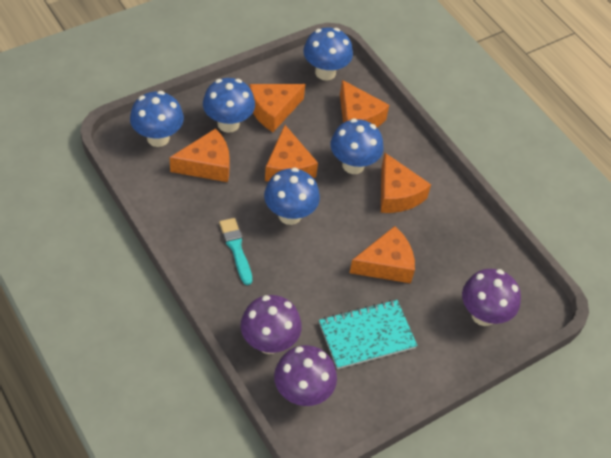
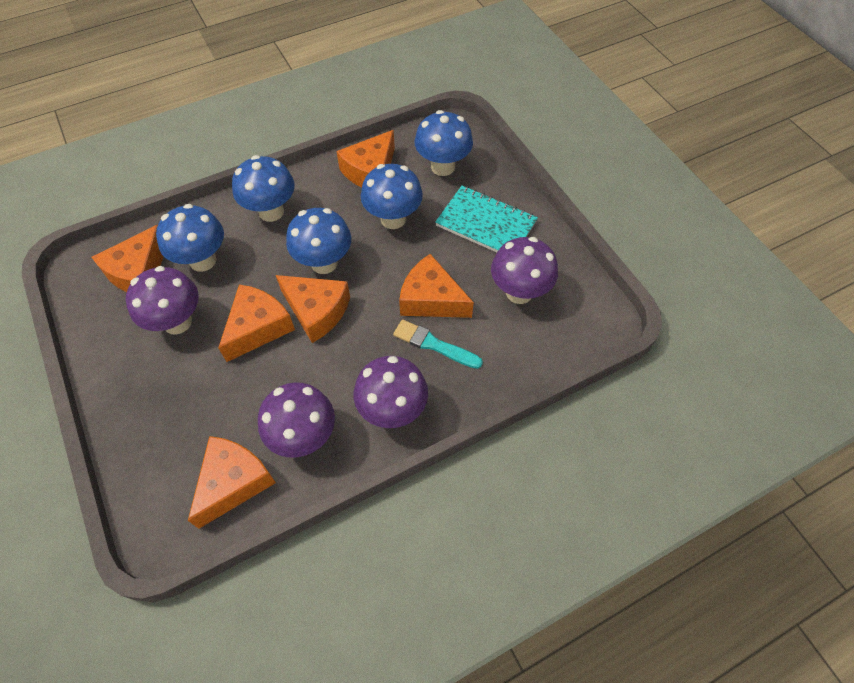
purple mushroom: [241,295,302,354] [274,345,337,406] [462,269,521,326] = 3 -> [126,266,199,335] [258,382,335,458] [354,356,428,428] [491,237,558,304] = 4

